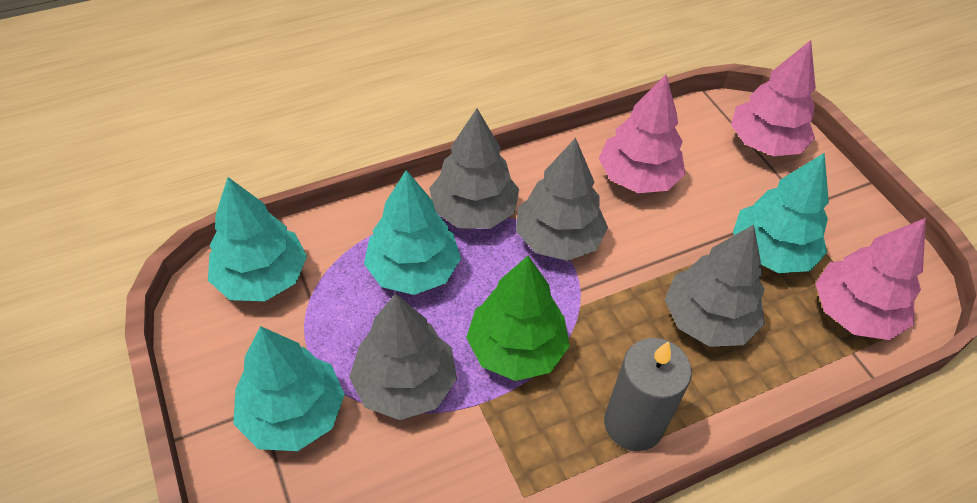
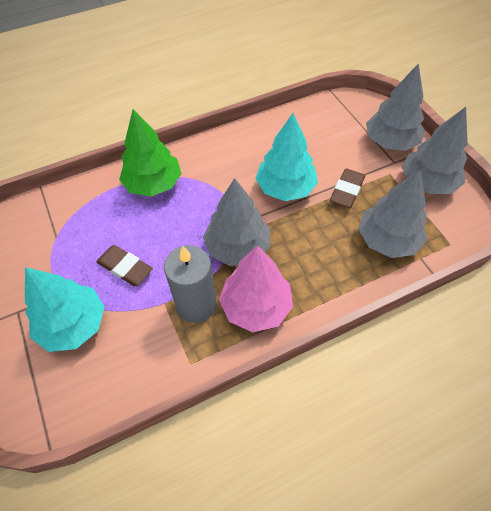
brown eraser: none = 0 -> [96,245,153,286] [330,168,365,208] = 2
pink tree: [599,75,685,193] [731,40,816,156] [815,218,926,340] = 3 -> [219,245,293,332] = 1
turquoise tree: [208,177,307,301] [233,326,345,451] [364,170,461,295] [733,153,829,273] = 4 -> [25,267,105,352] [255,113,318,201] = 2

